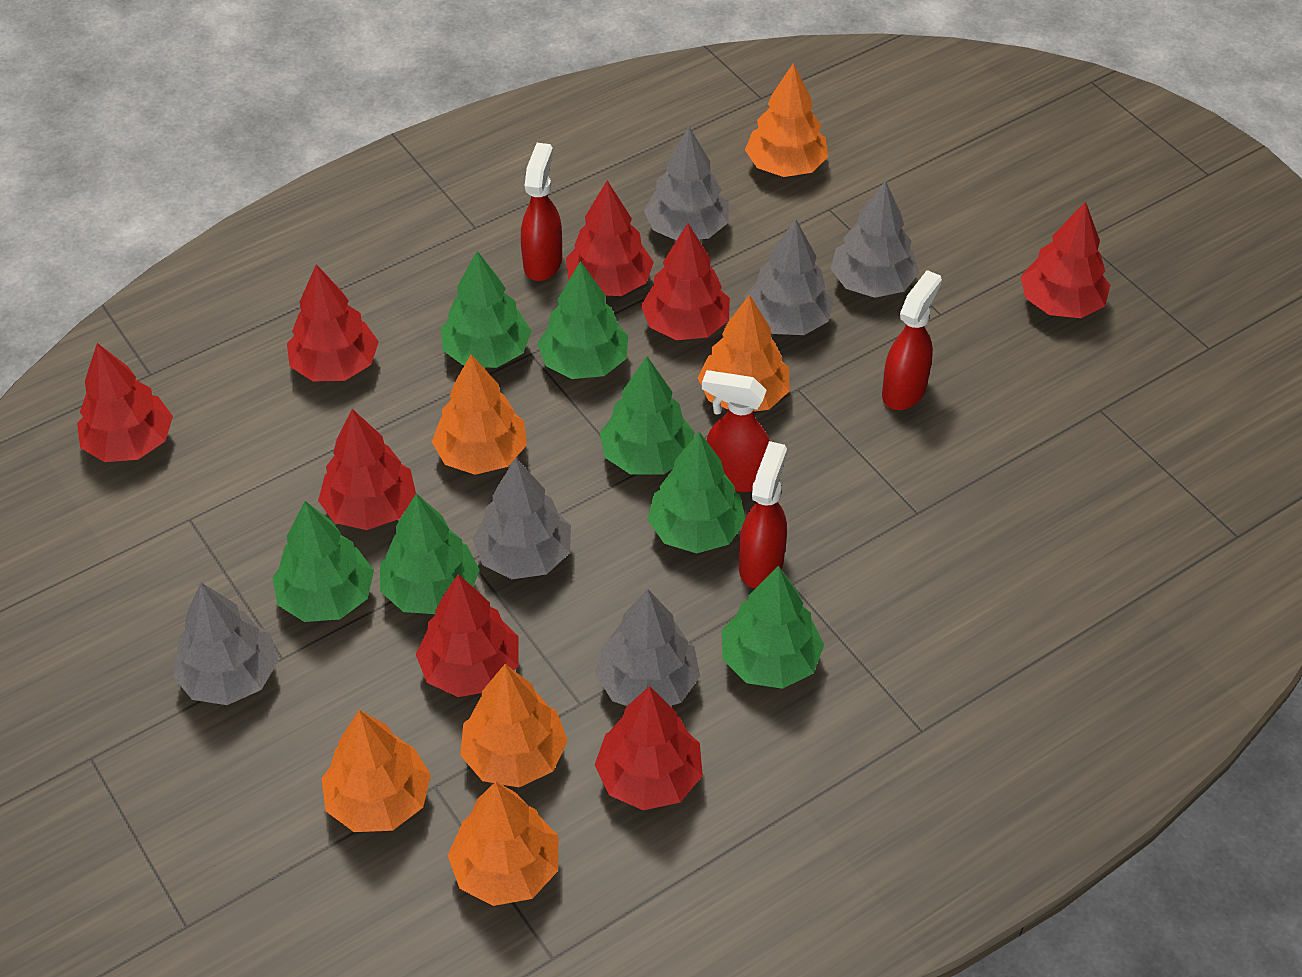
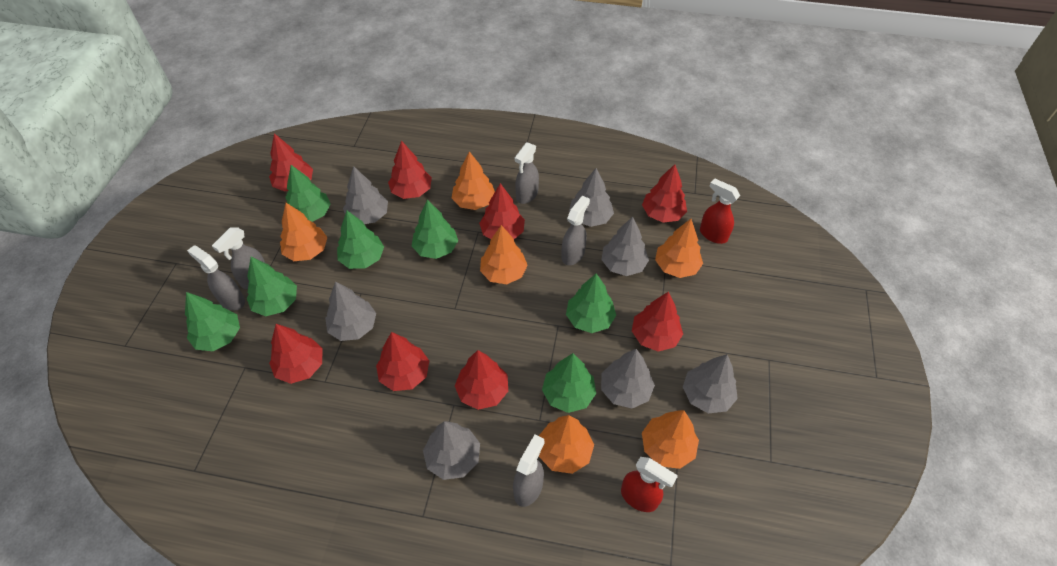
grey spray bottle: none = 0 -> [187,245,245,311] [212,227,265,289] [513,434,545,507] [515,142,539,204] [562,196,590,265] = 5
grey tree: [173,582,278,705] [473,458,571,579] [595,589,700,706] [644,127,729,240] [744,219,834,335] [831,181,919,298] = 6 -> [325,282,376,341] [343,166,388,224] [423,421,480,480] [569,168,614,227] [601,217,649,276] [601,349,655,408] [683,354,738,413] = 7
red spray bottle: [521,143,562,281] [702,370,770,492] [739,441,787,588] [882,270,942,410] = 4 -> [621,457,678,512] [700,179,740,244] = 2

